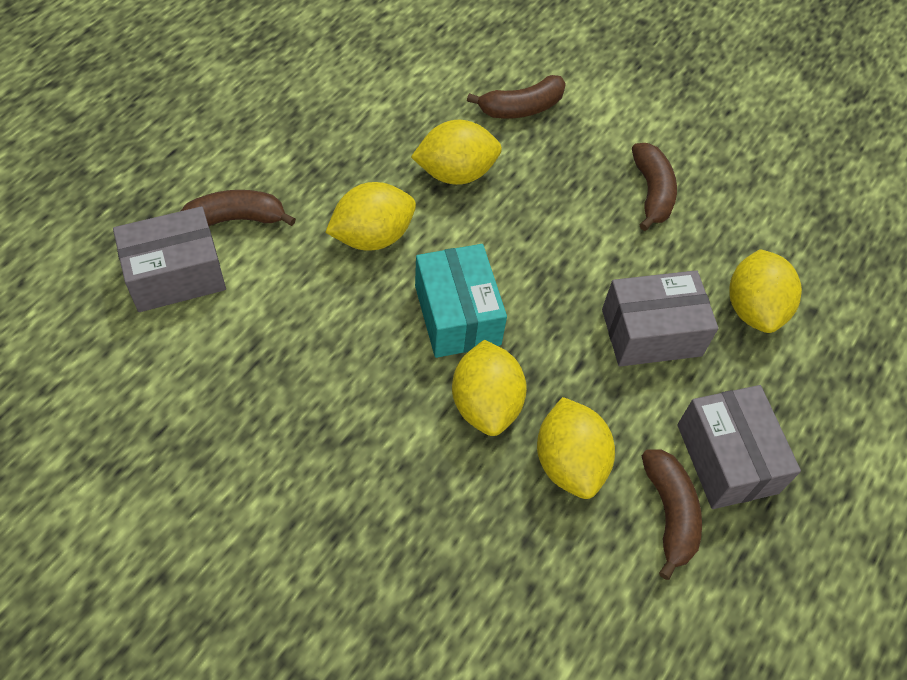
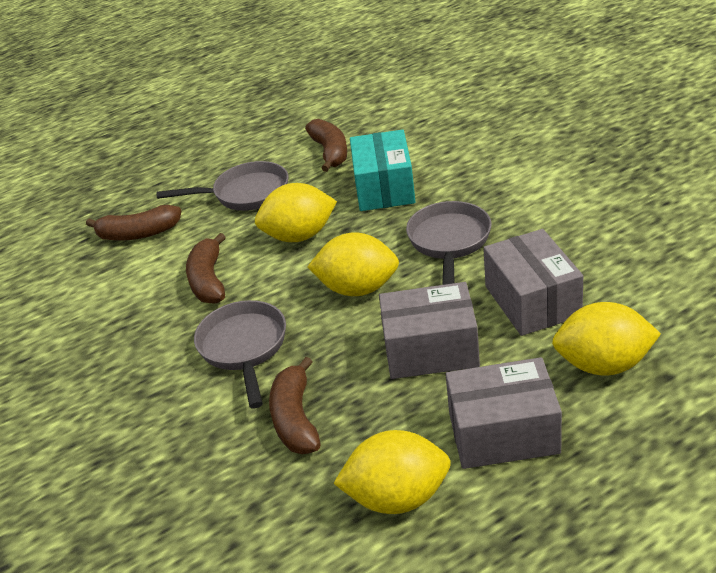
grey pan: none = 0 -> [157,161,288,211] [194,300,286,409] [406,201,492,285] = 3
yellow lemon: [325,182,416,251] [411,120,502,185] [452,340,527,436] [537,397,615,499] [729,249,802,333] = 5 -> [255,183,337,242] [307,232,399,296] [333,430,451,514] [552,302,661,376] = 4

